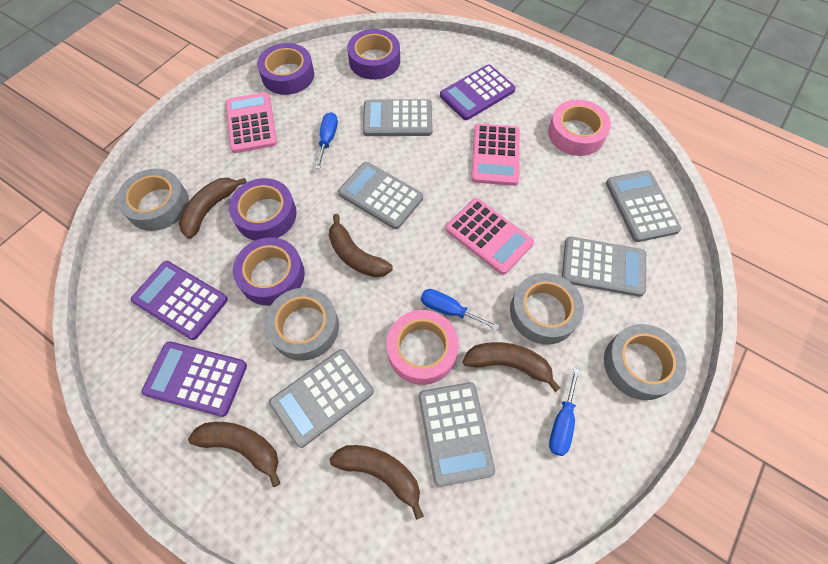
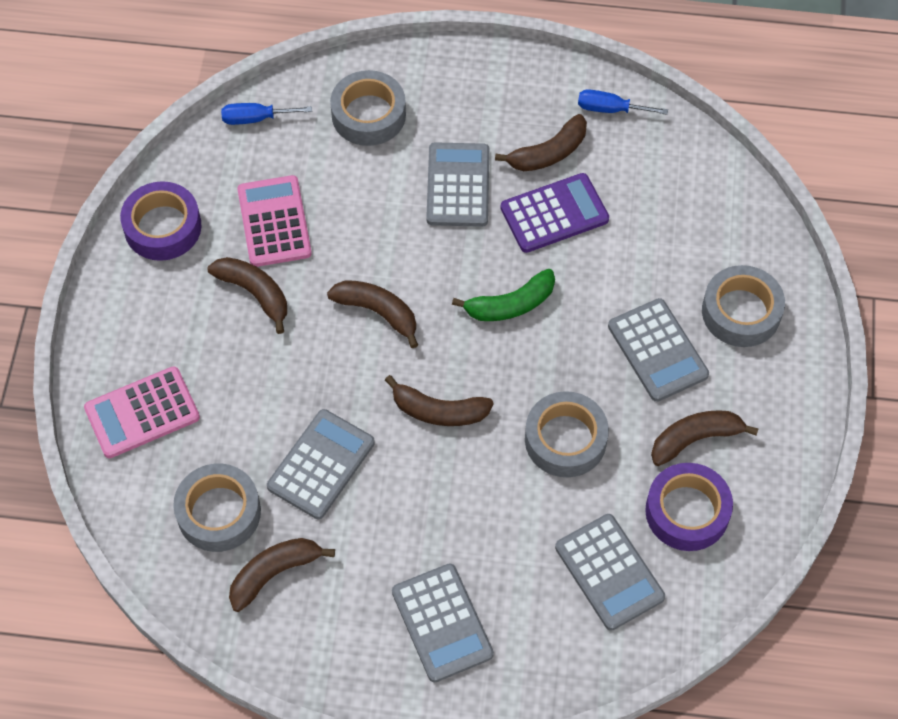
blue screwdriver: [315,112,338,169] [421,289,499,330] [549,367,580,456] = 3 -> [221,103,312,125] [578,89,668,115] = 2
brown banana: [179,178,247,239] [188,422,280,487] [329,214,393,277] [330,445,424,520] [462,342,561,392] = 5 -> [208,257,287,334] [229,538,335,612] [327,280,418,348] [385,375,494,426] [495,114,587,171] [651,410,758,466] = 6
green banana: none = 0 -> [452,269,555,321] = 1
grey calculator: [269,349,374,448] [338,162,423,229] [363,99,433,136] [419,382,495,487] [562,237,646,297] [606,170,682,242] = 6 -> [267,409,375,519] [392,564,494,682] [426,142,489,227] [555,514,665,630] [608,298,709,402] = 5
pink calculator: [226,92,277,153] [445,198,534,275] [471,124,520,186] = 3 -> [84,366,200,458] [237,175,312,267] = 2
pink tape: [387,310,459,385] [548,99,611,156] = 2 -> none = 0
purple calculator: [131,261,228,340] [142,341,247,417] [440,64,516,120] = 3 -> [501,173,609,253] = 1
purple tape: [229,178,297,241] [233,237,305,306] [257,43,314,95] [347,29,400,80] = 4 -> [120,181,202,261] [645,463,733,551] = 2

